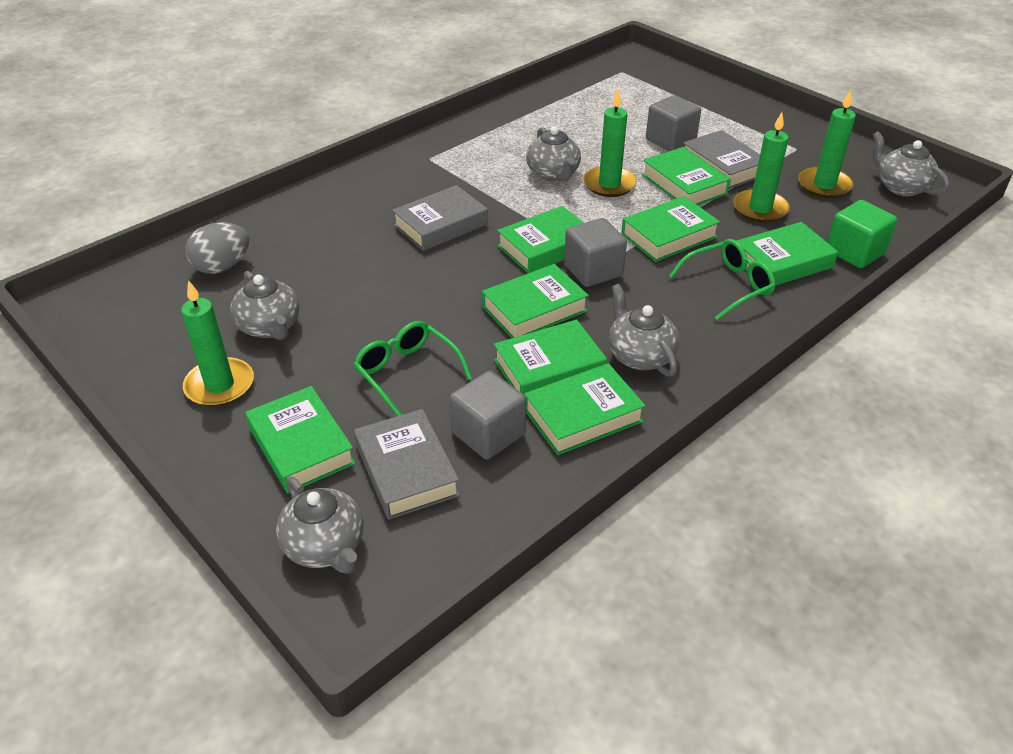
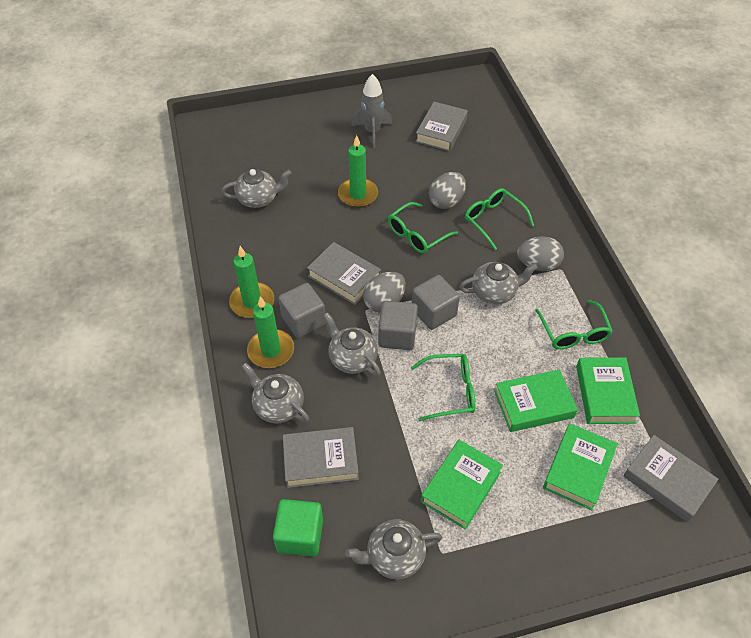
green book: [245,386,356,494] [482,264,589,338] [494,320,607,394] [497,206,584,273] [524,363,645,455] [621,196,720,262] [642,147,731,205] [736,222,838,285] = 8 -> [421,440,503,530] [494,370,578,432] [543,423,618,510] [576,357,640,424] = 4
green candle: [181,280,254,407] [583,90,637,197] [733,112,790,223] [798,90,856,198] = 4 -> [229,246,274,318] [247,296,294,368] [338,135,378,207] = 3
green glasses: [353,321,472,416] [669,239,776,321] = 2 -> [388,202,458,254] [411,354,475,421] [465,188,534,250] [535,300,613,349] = 4
grey book: [354,409,460,520] [392,185,488,251] [683,130,760,189] = 3 -> [283,427,359,488] [307,242,381,305] [416,102,468,152] [623,435,719,522] = 4
grey egg: [185,222,249,274] = 1 -> [363,272,406,313] [429,172,466,209] [517,236,564,271] = 3
grey rocket: none = 0 -> [351,74,392,148] = 1

